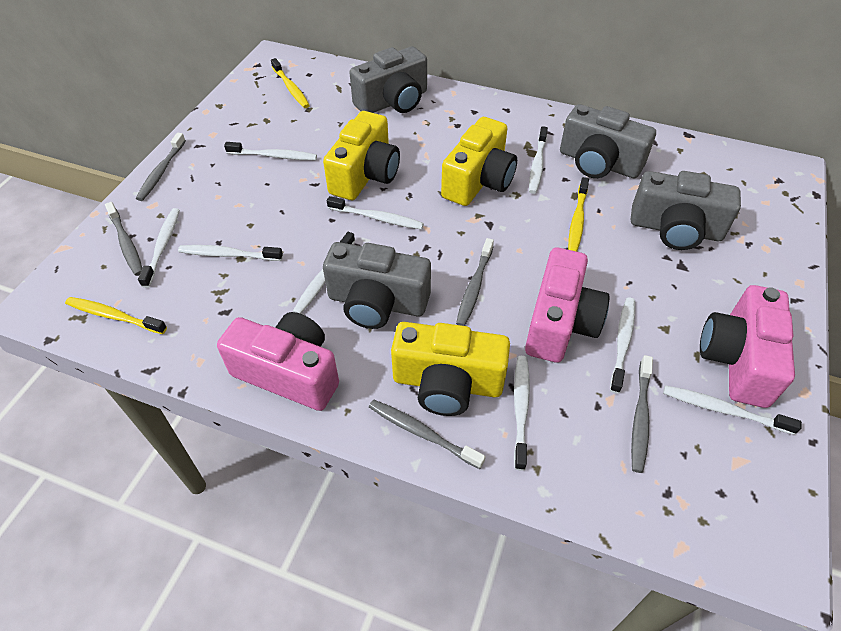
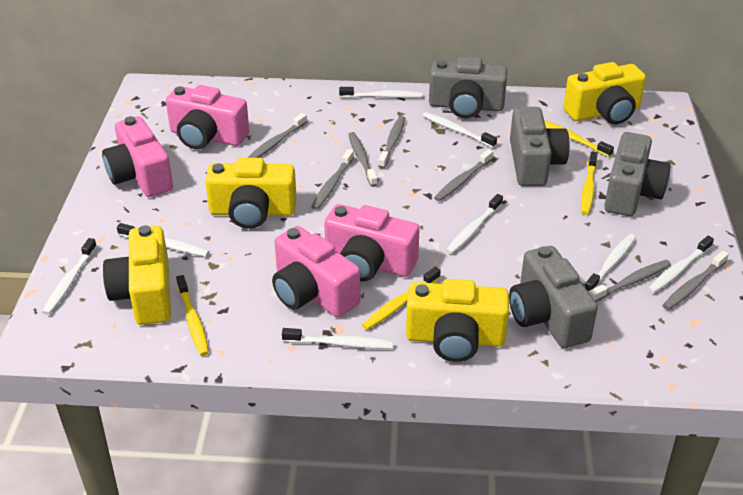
grey toothbrush: [105,202,142,276] [136,133,186,201] [369,399,486,469] [456,238,494,326] [631,355,653,473] = 5 -> [247,113,307,158] [311,149,354,210] [348,132,378,187] [378,116,405,169] [434,149,493,201] [589,260,671,302] [662,251,729,310] = 7
pink camera: [217,312,339,411] [525,247,610,363] [700,285,795,408] = 3 -> [102,116,173,197] [166,85,249,150] [272,226,360,317] [324,204,420,281] = 4
white toothbrush: [138,208,180,288] [178,245,283,261] [224,142,317,160] [293,232,355,314] [327,196,424,230] [514,356,530,471] [529,126,548,194] [610,298,635,394] [663,385,802,435] = 9 -> [42,238,97,315] [117,223,210,257] [282,328,393,349] [339,87,422,98] [423,112,497,148] [446,194,503,254] [585,234,636,292] [648,236,714,293] = 8
yellow camera: [323,111,400,200] [391,322,510,416] [441,117,517,206] = 3 -> [103,225,171,325] [205,158,297,229] [406,279,509,362] [564,62,646,125] = 4
yellow toothbrush: [65,297,167,334] [271,58,310,108] [568,177,589,252] = 3 -> [176,275,209,356] [362,267,441,330] [544,120,614,157] [581,152,598,215] = 4

